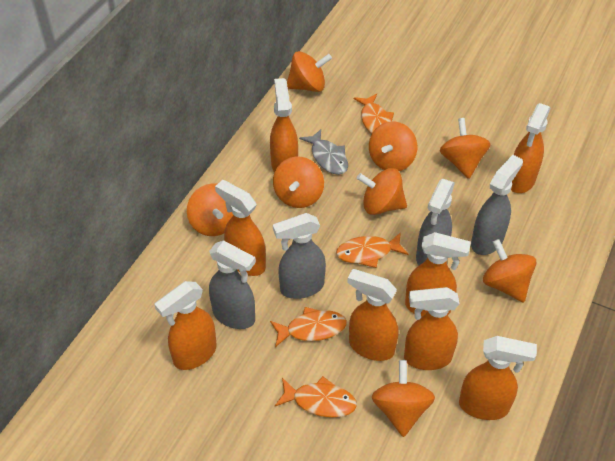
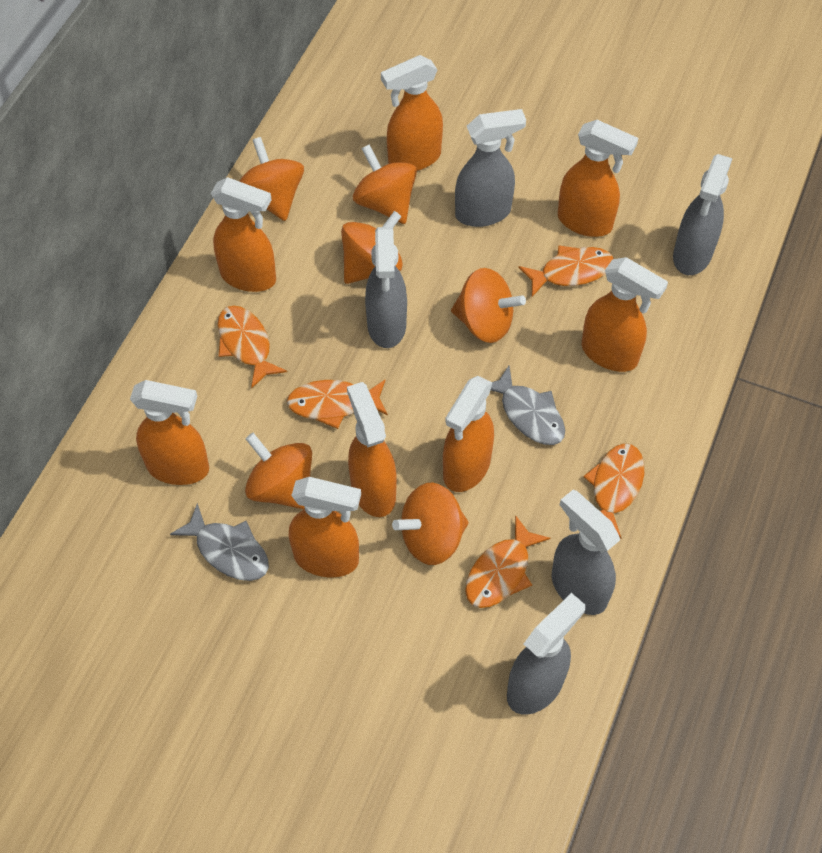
grey fish: [299,129,348,175] = 1 -> [170,503,269,581] [491,366,565,445] = 2
grey spray bottle: [209,240,256,329] [273,213,326,299] [416,179,455,266] [471,155,523,255] = 4 -> [365,227,407,348] [455,109,526,227] [507,593,585,715] [552,490,620,615] [673,154,733,275] = 5
orange fish: [270,307,347,347] [275,376,357,418] [336,232,408,268] [354,93,394,134] = 4 -> [217,306,287,389] [287,380,388,429] [465,515,551,608] [518,245,614,297] [583,443,644,539] = 5
orange spinning top: [187,183,233,236] [273,156,324,208] [287,51,332,92] [357,168,407,215] [369,122,417,171] [372,360,435,437] [439,118,490,179] [483,239,537,303] = 8 -> [239,137,304,221] [245,433,312,510] [341,211,403,284] [353,144,417,224] [392,483,469,565] [451,268,526,343] = 6

